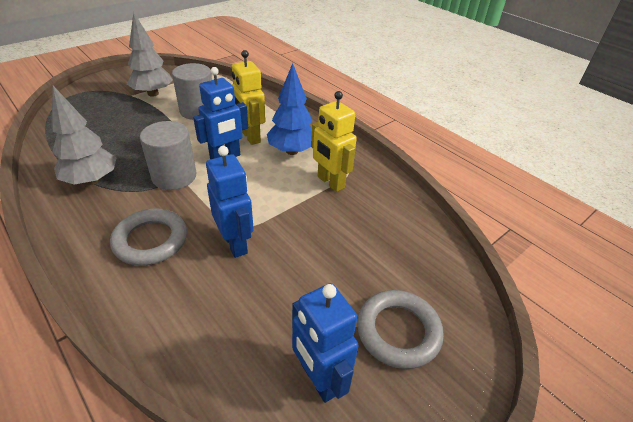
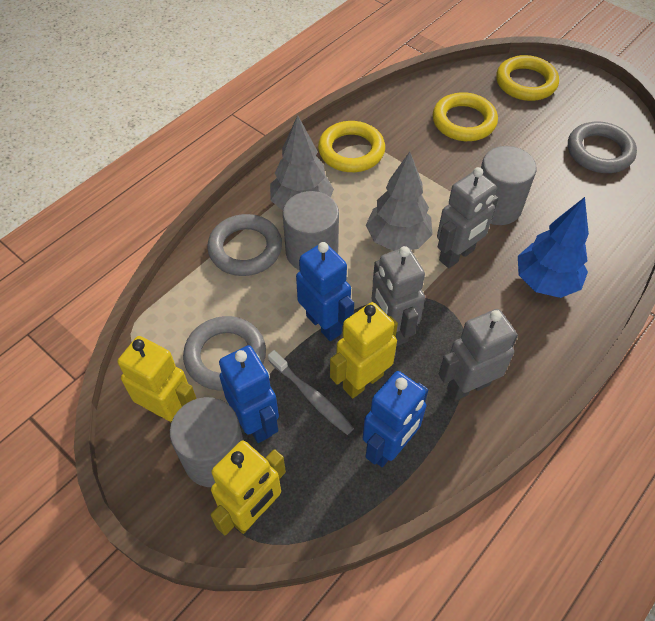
grey cylinder: [140,121,196,190] [172,63,212,120] = 2 -> [170,397,244,487] [283,191,339,270] [481,146,537,225] = 3
grey ring: [110,209,187,266] [357,290,444,369] = 2 -> [183,316,266,390] [207,214,282,276] [568,122,637,173] = 3
grey robot: none = 0 -> [372,246,425,346] [437,167,498,268] [439,309,518,401] = 3
grey toothbrush: none = 0 -> [268,350,354,435] = 1
yellow ring: none = 0 -> [318,121,385,172] [433,92,498,141] [496,55,559,101] = 3
yellow robot: [232,50,266,145] [311,91,357,192] = 2 -> [118,336,197,423] [210,440,286,536] [330,302,398,398] = 3

